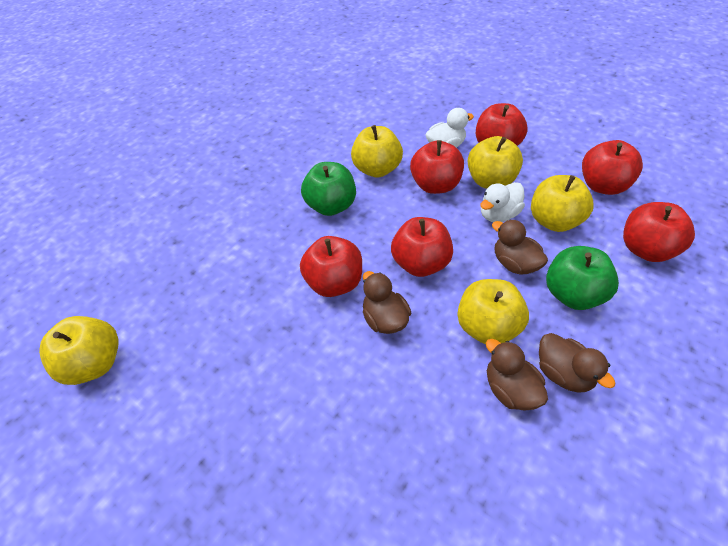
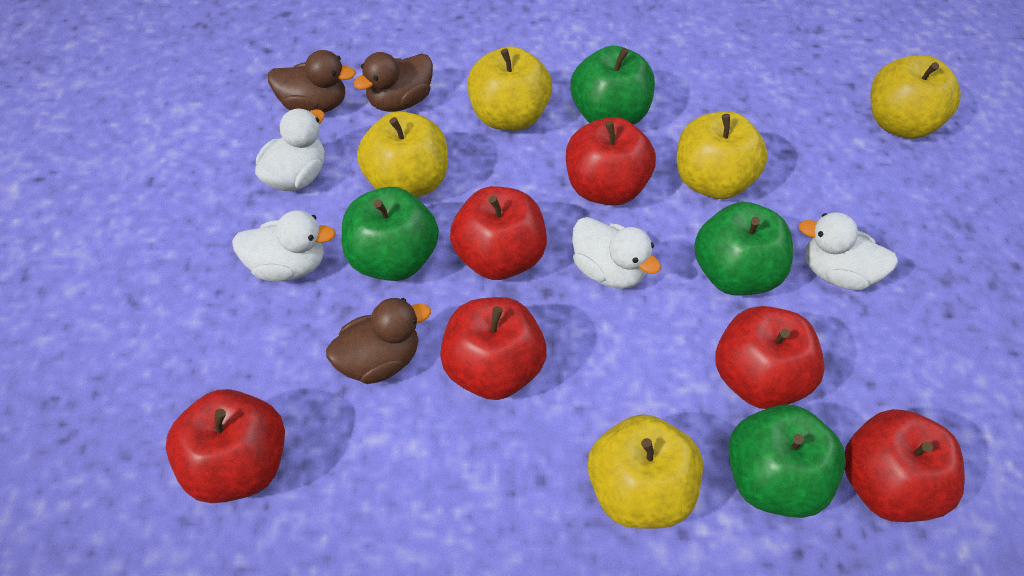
brown duck: [363,271,411,334] [486,339,548,411] [492,219,548,274] [539,333,616,393] = 4 -> [268,50,356,113] [326,298,431,384] [353,52,433,112] = 3
green apple: [301,162,356,216] [546,246,619,310] = 2 -> [342,187,439,281] [570,46,655,125] [694,202,793,296] [728,404,846,518] = 4
white duck: [425,108,474,148] [480,182,525,222] = 2 -> [232,210,336,282] [255,108,325,191] [572,217,661,289] [799,212,898,290] = 4

